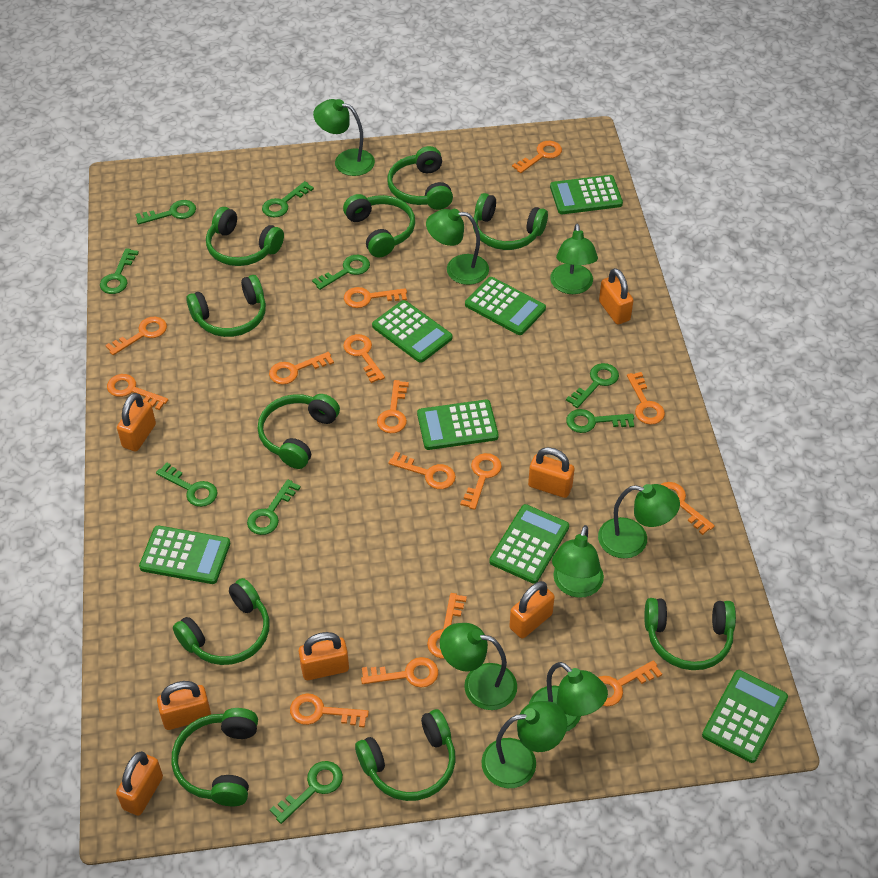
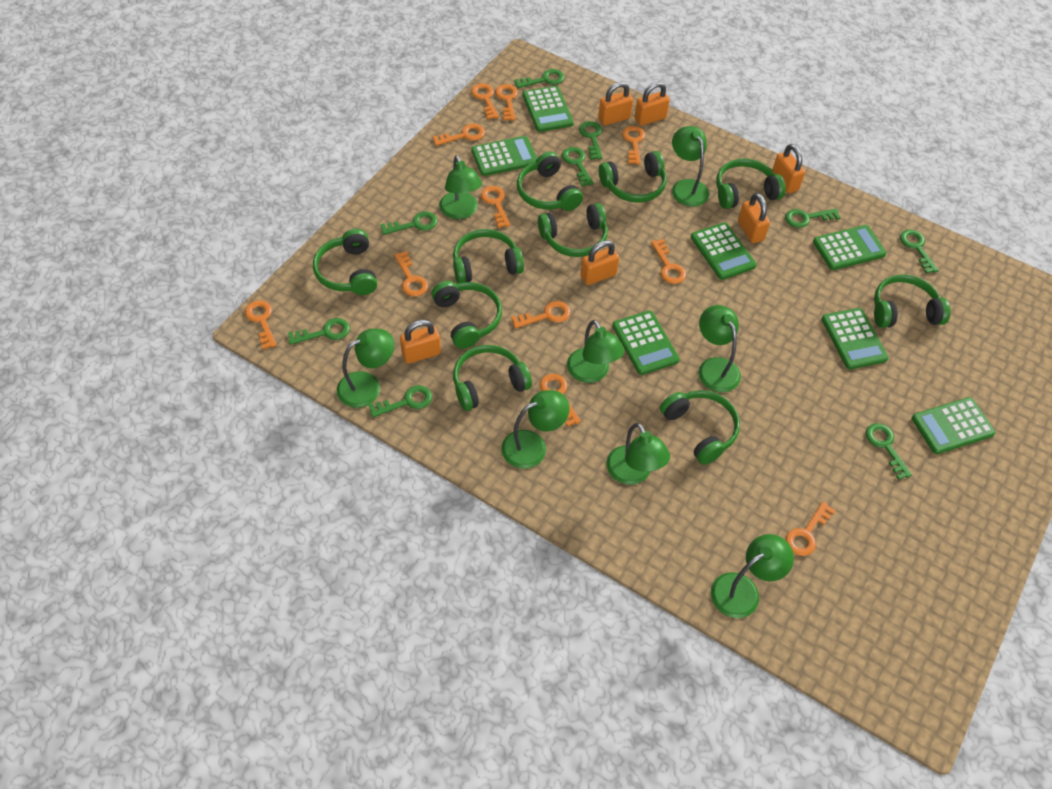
orange key: [105,317,167,355] [107,374,168,410] [269,352,334,385] [290,693,369,728] [343,334,385,383] [344,287,407,308] [361,657,438,688] [377,380,409,433] [388,452,456,489] [427,593,467,659] [460,453,502,510] [512,141,562,173] [598,660,662,706] [627,372,665,425] [660,482,715,535] = 15 -> [245,300,277,349] [394,251,428,297] [432,124,485,146] [471,83,499,120] [481,186,510,228] [495,84,518,121] [511,301,571,329] [540,374,581,426] [622,126,645,165] [651,239,686,284] [786,502,836,556] = 11
orange padlock: [116,751,163,816] [117,393,156,451] [157,681,211,730] [299,632,349,680] [509,581,555,639] [528,447,574,498] [599,268,634,325] = 7 -> [400,320,441,364] [580,240,619,285] [598,82,633,125] [634,82,670,126] [738,193,770,243] [772,144,805,193] = 6

